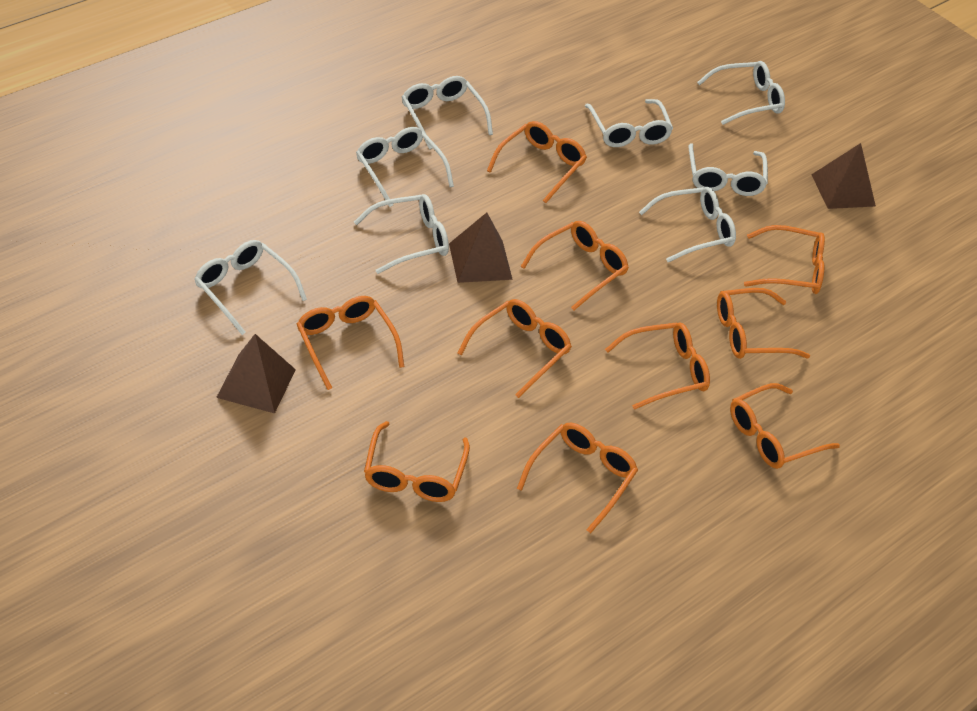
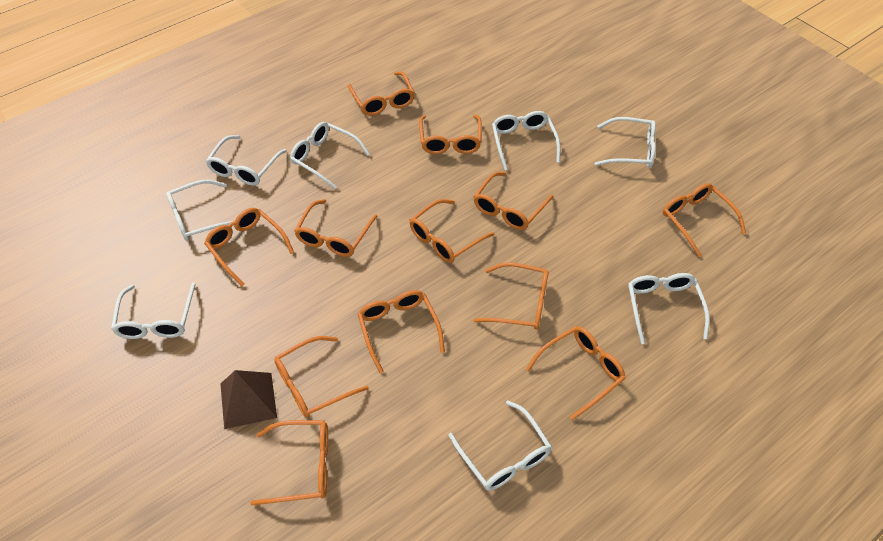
brown pyramid: [216,334,296,414] [449,213,513,283] [811,143,876,209] = 3 -> [220,370,277,429] = 1
orange glasses: [297,296,404,390] [364,421,470,502] [457,299,572,398] [487,121,587,203] [517,423,638,533] [521,221,629,310] [605,322,710,410] [717,288,810,359] [730,383,840,469] [744,225,825,294] = 10 -> [204,208,294,287] [250,420,328,505] [274,336,369,418] [294,199,378,257] [348,71,415,116] [358,290,445,373] [410,199,495,263] [419,115,482,154] [473,172,554,230] [473,262,549,330] [526,326,626,420] [663,183,746,257] = 12

